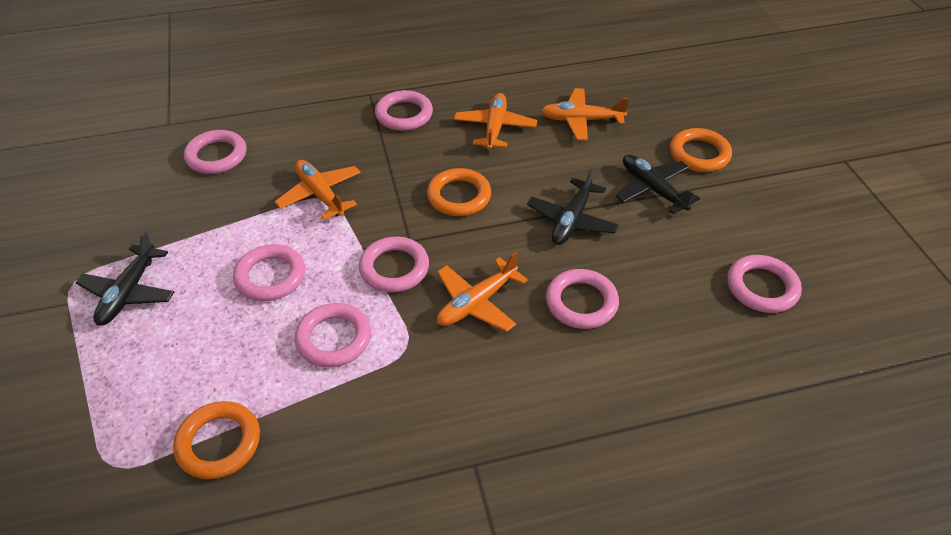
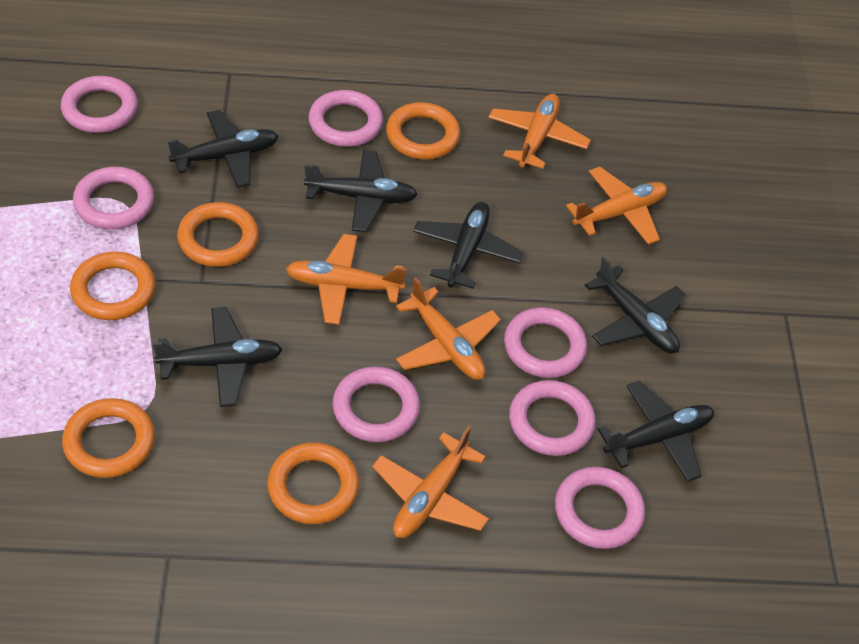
black plane: [75,231,174,326] [527,166,619,245] [616,154,700,214] = 3 -> [153,307,283,407] [168,110,278,188] [304,150,418,232] [413,202,524,289] [585,256,686,354] [597,381,714,482] = 6
orange plane: [275,160,361,220] [437,252,528,332] [454,93,537,150] [541,88,629,141] = 4 -> [286,234,407,325] [372,426,489,538] [396,277,501,380] [488,94,591,169] [566,167,667,245] = 5
orange ring: [173,401,260,480] [427,168,491,216] [670,128,732,172] = 3 -> [62,398,155,478] [70,252,155,320] [177,202,259,267] [268,442,359,524] [386,102,460,159] = 5

